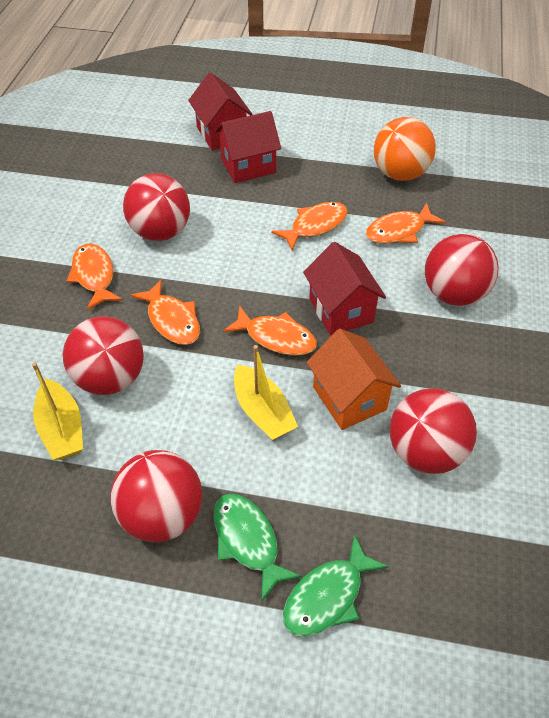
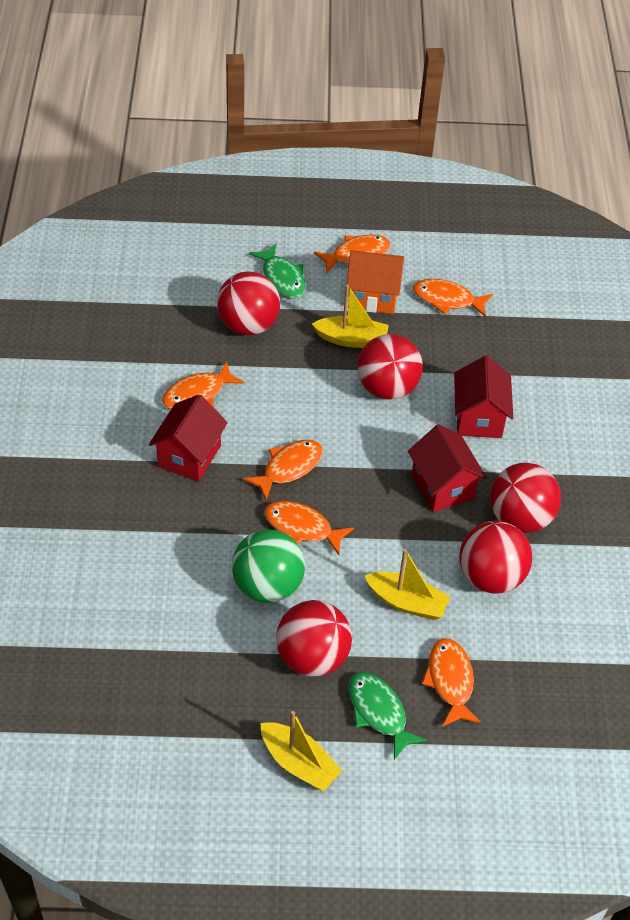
green ball: none = 0 -> [232,530,305,603] = 1
orange ball: [374,117,436,181] = 1 -> none = 0
orange fish: [66,244,123,310] [131,280,200,345] [223,305,317,356] [271,202,347,250] [366,203,446,244] = 5 -> [162,361,244,409] [243,439,323,500] [264,501,354,555] [314,235,391,273] [413,279,493,317] [422,638,481,727] = 6
yellow boat: [32,363,83,460] [234,345,298,440] = 2 -> [260,711,342,791] [312,285,389,348] [364,549,451,620] = 3

